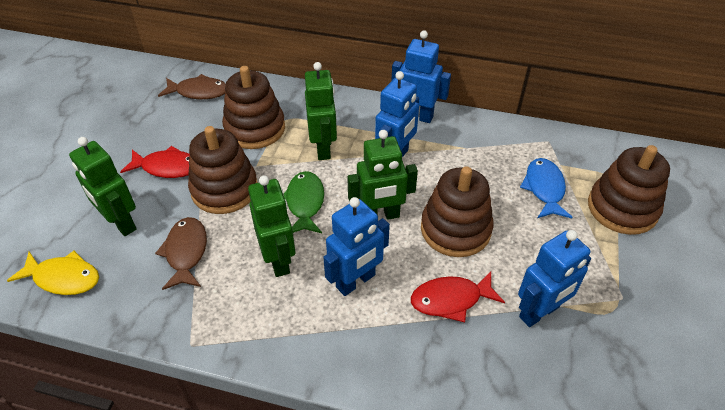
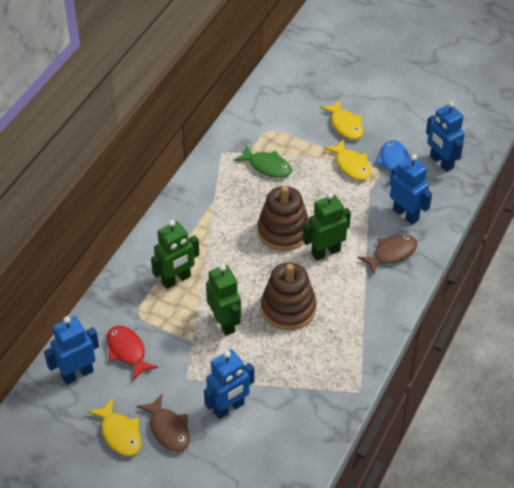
brown stacking toy: [188,126,258,214] [222,66,285,149] [421,166,493,257] [588,145,670,235] = 4 -> [258,186,309,251] [261,262,316,330] = 2
green robot: [69,137,137,236] [248,176,295,277] [305,62,337,160] [347,130,418,220] = 4 -> [151,220,199,289] [206,264,241,336] [303,193,351,261] = 3
red fish: [120,146,190,178] [411,271,505,322] = 2 -> [107,326,158,381] = 1
yellow fish: [7,251,99,295] = 1 -> [88,398,141,456] [320,100,363,140] [323,139,371,181] = 3

